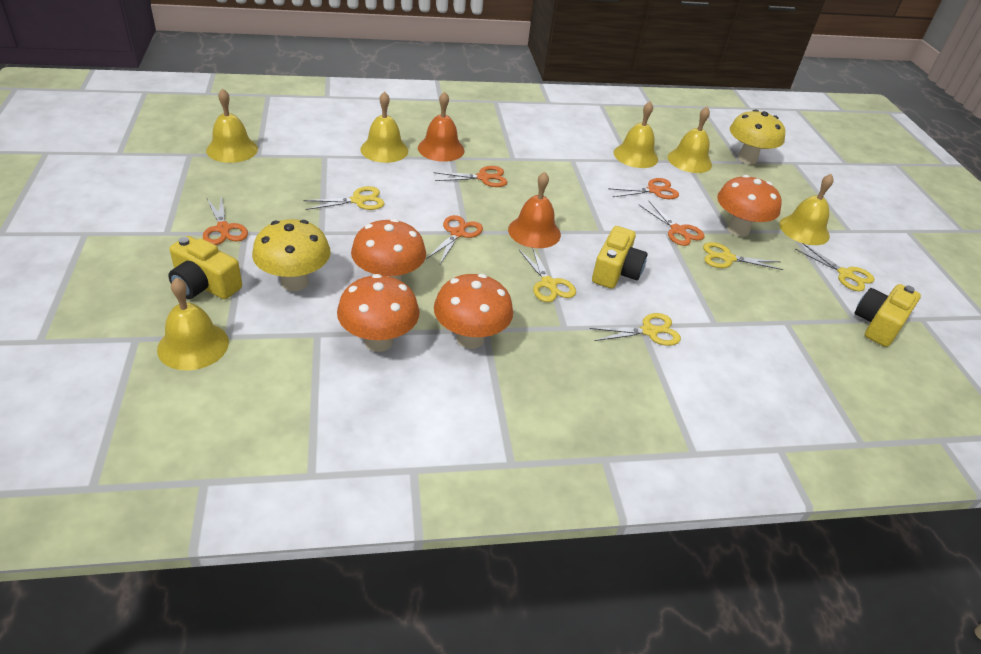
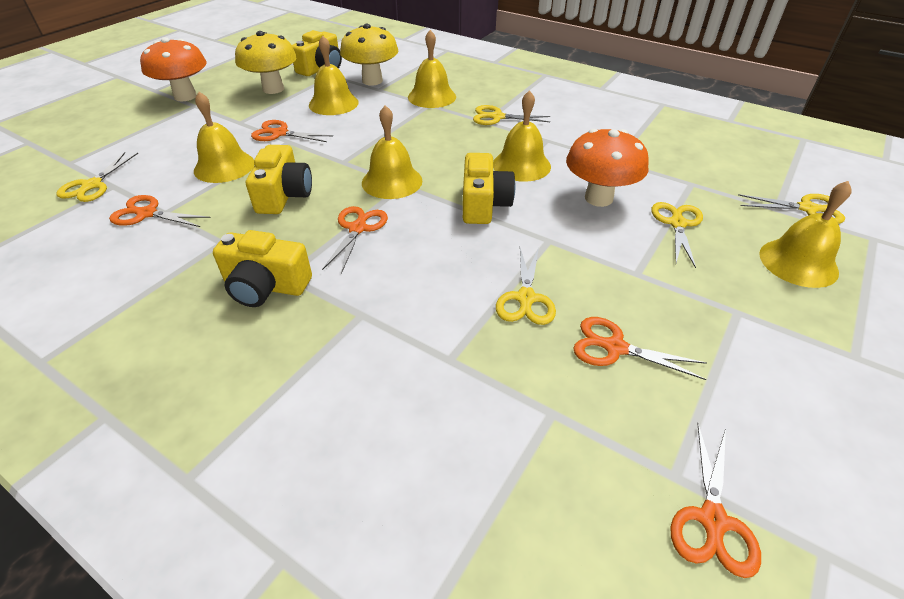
orange bell: [418,91,465,162] [508,172,561,248] = 2 -> none = 0
orange mushroom: [337,274,420,352] [351,219,426,282] [434,274,513,349] [717,175,782,237] = 4 -> [140,37,207,101] [566,129,649,207] = 2
yellow camera: [168,236,242,299] [592,226,647,289] [855,284,921,347] = 3 -> [213,230,312,307] [246,145,312,214] [292,30,342,76] [463,153,515,224] = 4

